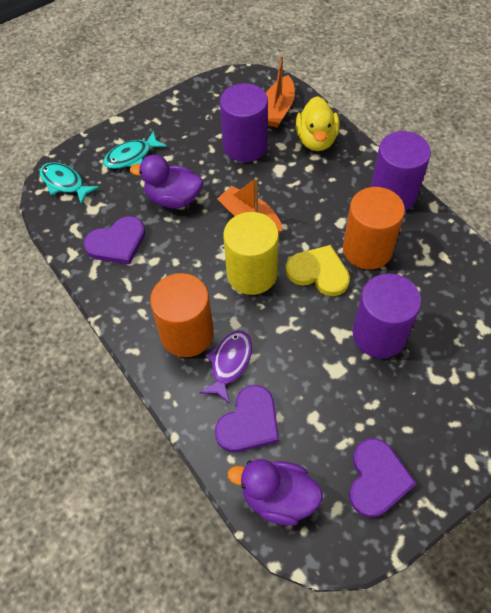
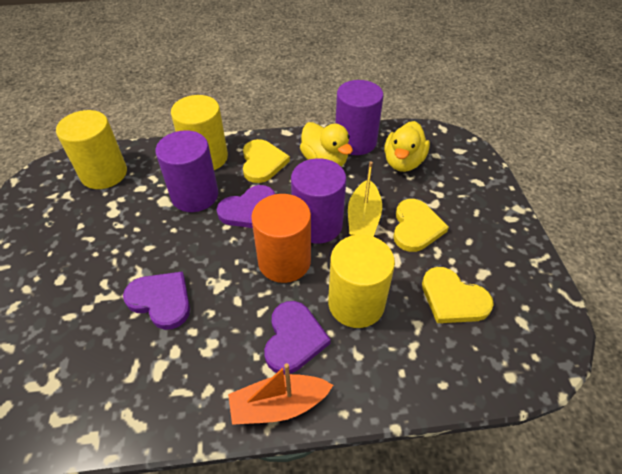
orange boat: [217,177,282,233] [266,55,295,127] = 2 -> [228,363,333,425] = 1
orange cylinder: [150,273,214,357] [343,187,405,269] = 2 -> [251,194,311,283] = 1
purple duck: [130,155,203,209] [227,459,323,526] = 2 -> none = 0
purple fish: [200,331,252,404] = 1 -> none = 0
turquoise fish: [40,162,99,204] [103,131,167,169] = 2 -> none = 0
yellow boat: none = 0 -> [348,161,382,237] = 1
yellow cylinder: [223,212,279,295] = 1 -> [56,110,127,189] [171,95,228,170] [328,235,395,328] = 3
yellow duck: [296,96,340,151] = 1 -> [300,122,353,166] [384,121,430,172] = 2
yellow heart: [286,245,350,296] = 1 -> [243,139,290,183] [393,199,449,252] [422,267,494,323] = 3

